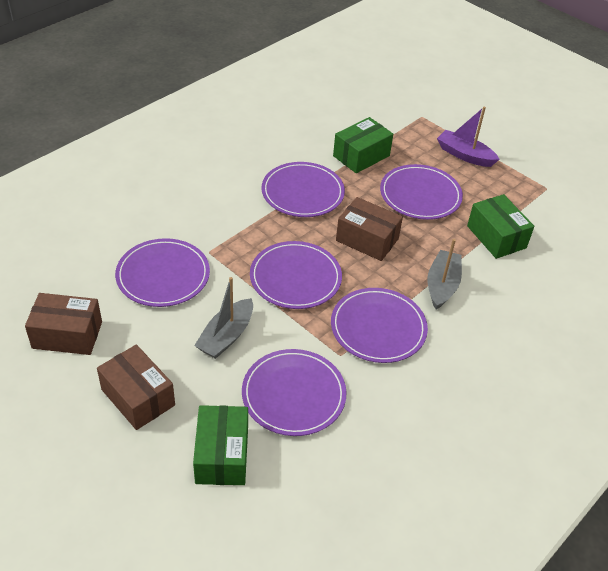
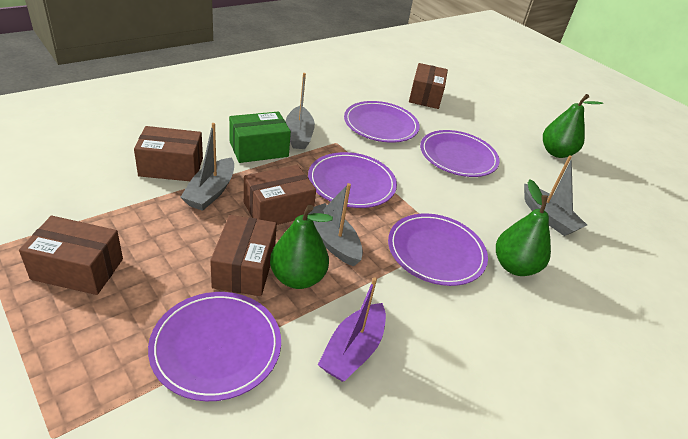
brown box: [25,293,102,355] [97,345,175,430] [336,197,403,261] = 3 -> [19,216,123,295] [134,126,203,181] [210,215,277,296] [244,165,316,225] [409,63,448,109] = 5
green box: [193,405,248,485] [333,117,393,173] [467,194,534,259] = 3 -> [229,112,291,163] = 1
green pear: none = 0 -> [270,205,333,289] [496,180,551,276] [543,94,603,158] = 3
grey boat: [194,277,253,359] [427,239,462,309] = 2 -> [180,123,234,211] [286,73,315,149] [305,183,363,266] [524,155,587,236] = 4
purple plate: [115,238,210,307] [242,349,347,436] [250,241,342,309] [262,162,345,217] [331,288,428,363] [380,164,463,220] = 6 -> [148,292,281,401] [308,152,397,208] [344,101,420,143] [388,213,488,286] [420,130,500,177] = 5

